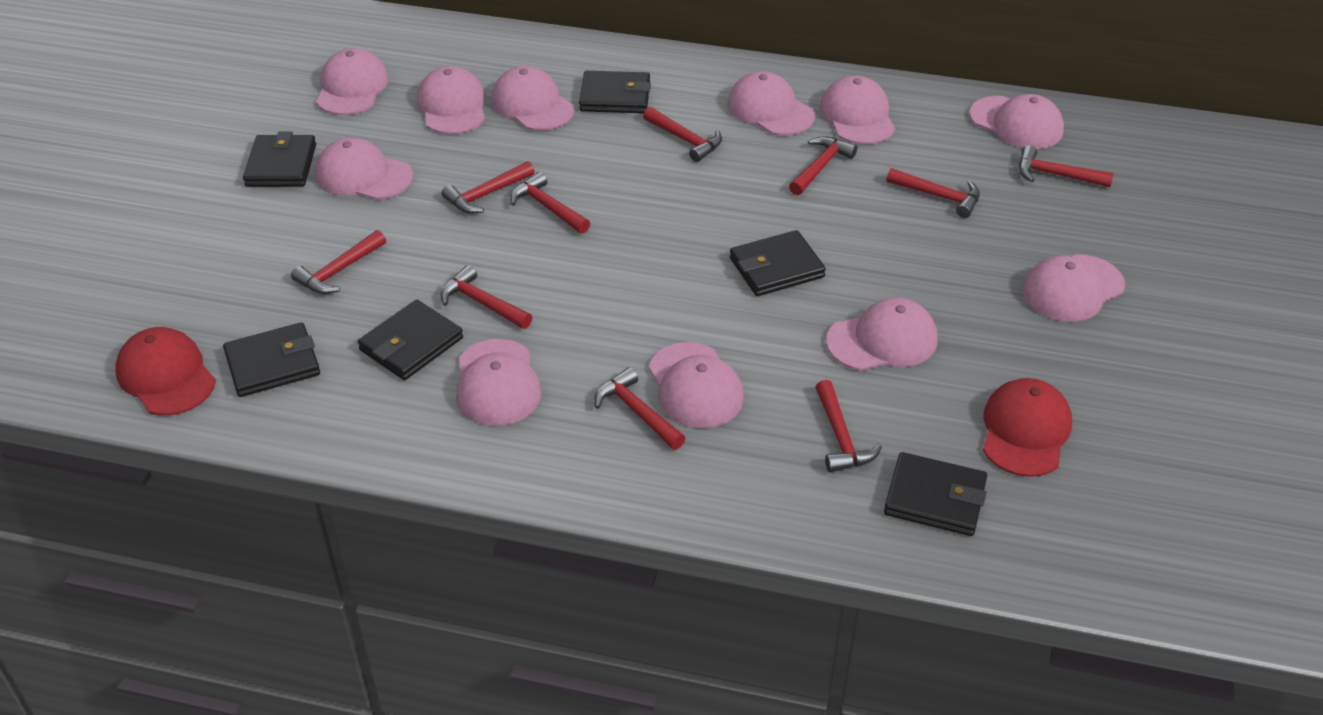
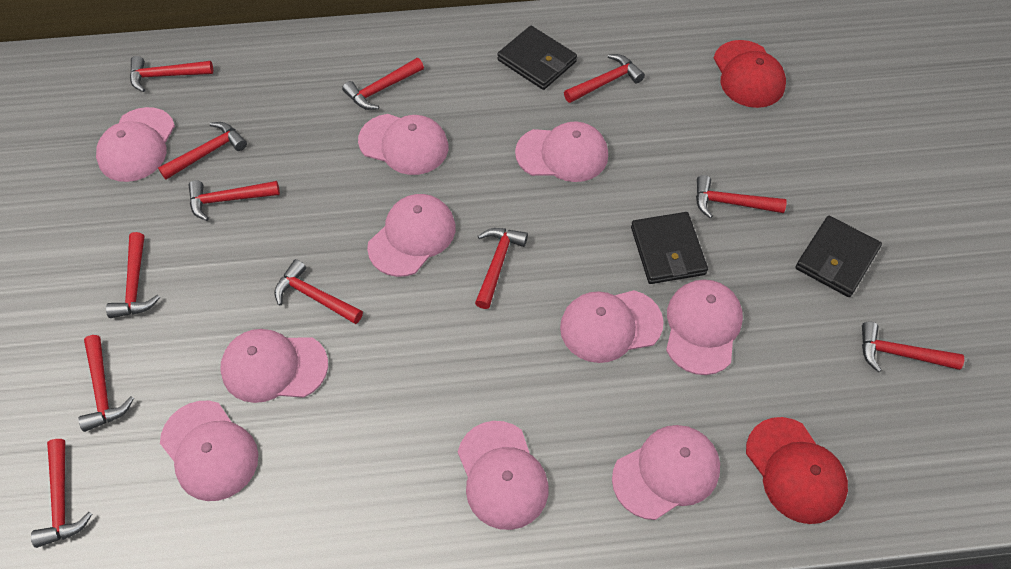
black wallet: [223,322,320,397] [243,132,316,187] [358,300,463,380] [579,71,651,113] [730,230,826,296] [884,452,987,536] = 6 -> [497,26,577,90] [631,212,708,284] [795,216,882,297] = 3
pink cap: [315,138,413,200] [316,48,389,115] [417,66,485,134] [456,339,542,426] [491,66,575,131] [649,342,744,428] [727,71,815,136] [820,75,895,144] [826,298,937,371] [969,94,1064,149] [1022,255,1125,322] = 11 -> [96,107,175,182] [160,401,258,501] [220,329,328,403] [358,114,448,175] [367,194,455,277] [458,421,549,530] [515,121,608,182] [560,290,664,363] [612,425,720,520] [666,279,743,375] = 10
red hammer: [291,230,386,294] [440,265,532,329] [442,161,535,214] [510,172,590,234] [594,367,686,450] [643,107,722,162] [789,136,857,195] [815,380,882,472] [886,168,980,218] [1019,145,1114,187] = 10 -> [31,439,92,548] [78,335,134,432] [106,232,160,318] [130,56,213,92] [158,122,247,180] [189,180,280,221] [274,259,363,324] [342,58,424,110] [475,228,528,309] [564,54,645,103] [696,175,787,219] [862,322,964,372] = 12

